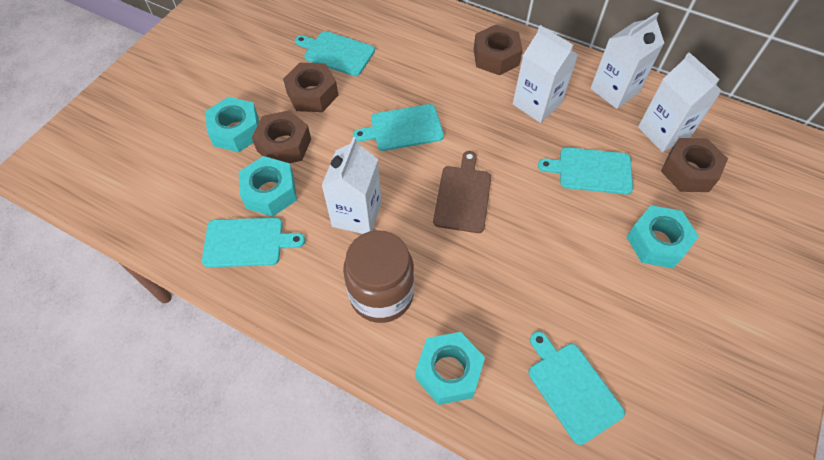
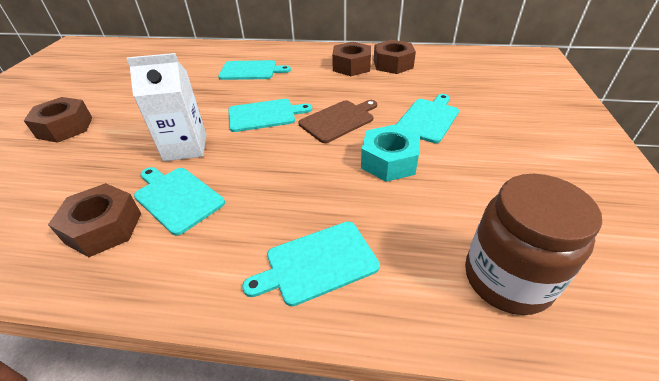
turquoise nut: [205,97,259,152] [239,156,297,217] [415,332,485,405] [627,205,699,269] = 4 -> [361,125,420,182] = 1
white carton: [322,137,382,234] [513,25,579,123] [590,12,664,109] [638,52,722,152] = 4 -> [126,53,207,161] = 1

